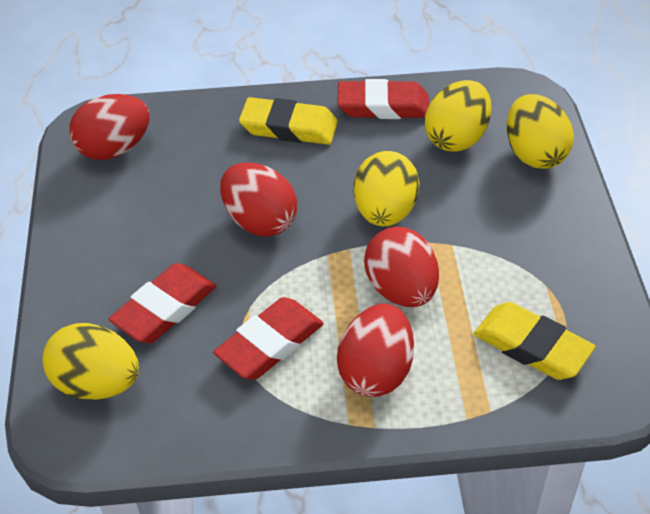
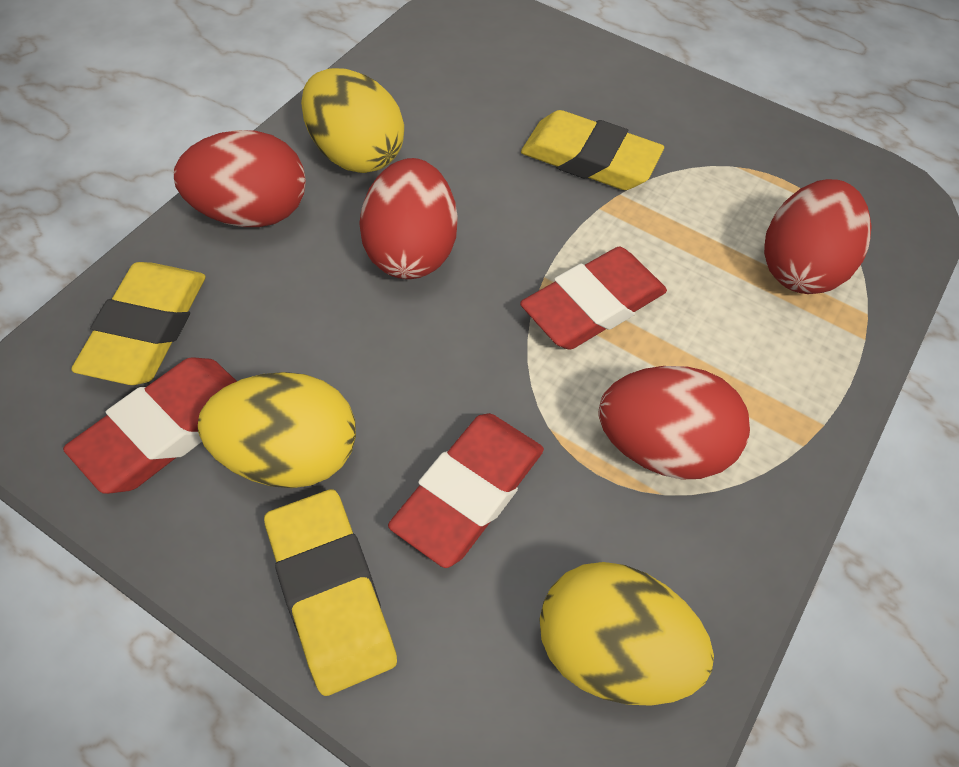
yellow egg: [42,323,139,400] [354,151,420,226] [425,80,492,152] [507,94,574,169] = 4 -> [198,372,356,488] [301,68,404,173] [540,562,714,706] = 3
yellow eraser: [239,97,338,145] [474,302,596,380] = 2 -> [71,262,206,385] [264,489,397,696] [521,110,664,190] = 3

